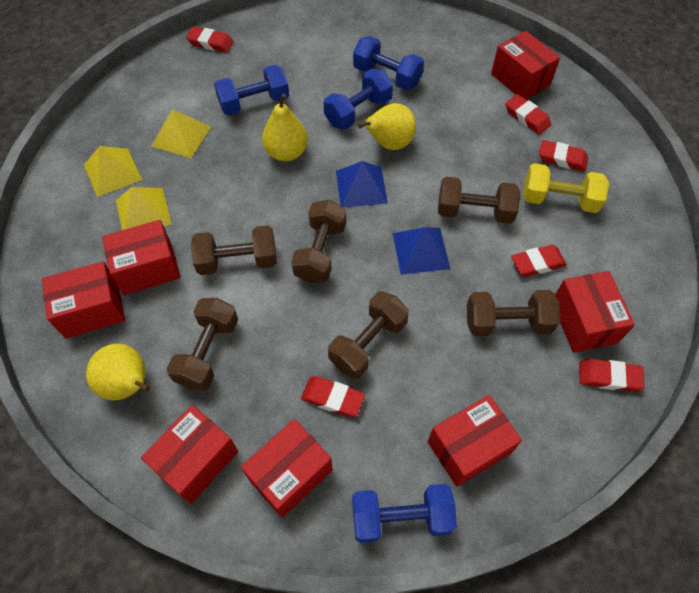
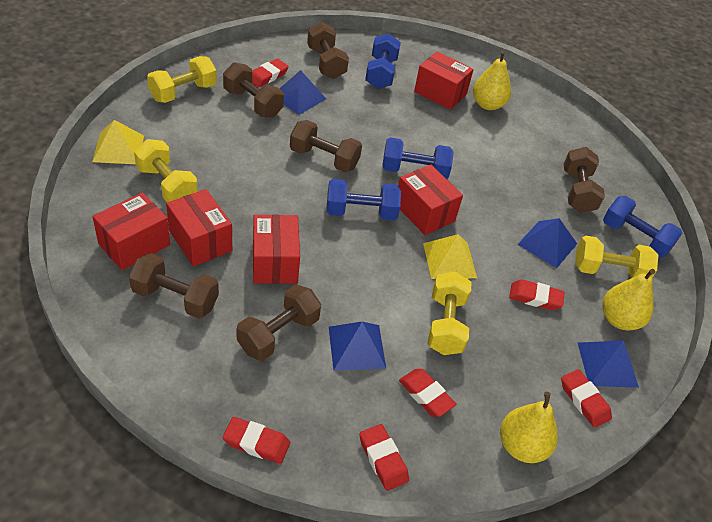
blue pyramid: [336,161,388,208] [393,227,450,275] = 2 -> [279,70,326,115] [329,322,386,371] [517,218,577,268] [578,340,639,388] = 4
red box: [42,261,125,339] [102,220,181,295] [141,405,238,504] [241,419,333,518] [428,395,522,487] [491,31,560,99] [555,271,635,353] = 7 -> [92,192,170,270] [166,189,232,266] [253,215,300,284] [398,165,463,235] [414,52,474,110] = 5
yellow dumbbell: [523,163,609,213] = 1 -> [134,139,198,202] [147,56,217,103] [427,271,472,355] [575,235,658,278] = 4
yellow pyramid: [84,146,142,197] [116,187,172,230] [151,109,211,158] = 3 -> [92,120,144,164] [423,234,477,279] = 2

